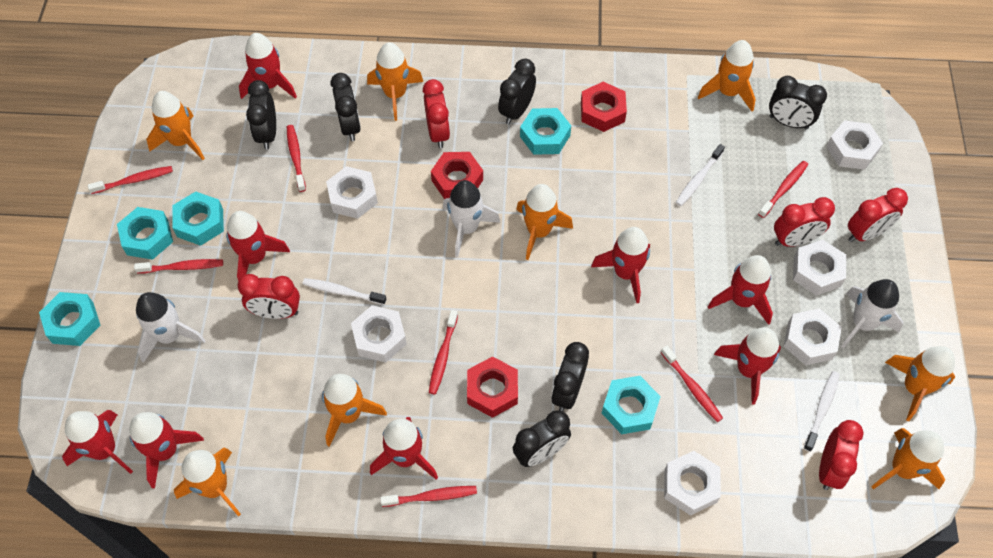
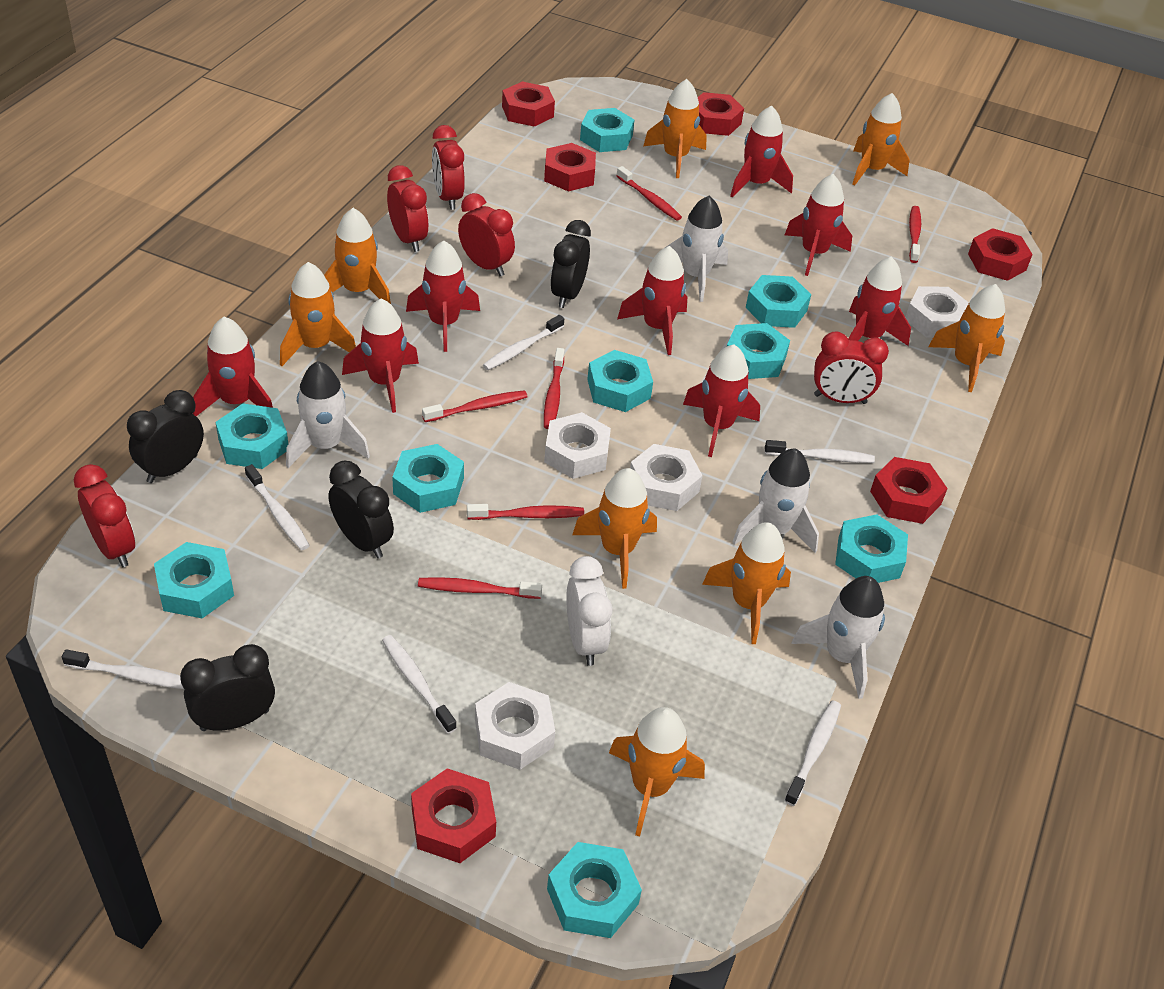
black clock: [246,80,276,150] [330,73,361,141] [498,59,536,125] [513,410,571,467] [551,342,589,411] [769,76,827,130] = 6 -> [127,390,204,483] [180,644,275,731] [328,461,394,559] [550,220,591,308] = 4
red nut: [431,152,483,199] [467,356,518,418] [581,82,627,132] = 3 -> [411,768,496,863] [502,81,555,127] [544,143,596,192] [698,92,744,136] [870,457,948,524] [968,228,1033,281] = 6
red toothbrush: [88,166,173,194] [134,259,223,273] [287,125,306,192] [380,486,477,507] [429,310,458,394] [661,346,723,422] [758,161,808,218] = 7 -> [418,577,542,599] [422,390,528,422] [467,504,584,520] [544,348,565,429] [617,166,682,221] [909,206,921,263] = 6
turquoise nut: [39,292,100,346] [117,207,173,260] [172,191,224,246] [520,108,571,155] [602,376,661,434] = 5 -> [154,542,234,618] [216,404,288,469] [392,444,464,513] [547,842,642,938] [580,108,634,152] [587,350,653,412] [727,323,790,379] [746,275,811,328] [835,514,908,583] = 9
white clock: none = 0 -> [566,556,612,666] = 1
white nut: [326,166,378,219] [351,305,407,363] [664,451,721,516] [784,308,842,365] [793,240,846,296] [826,120,883,170] = 6 -> [475,682,555,770] [544,412,611,479] [630,444,703,511] [905,286,969,338] = 4
white rocket: [136,292,206,363] [443,180,501,257] [841,279,903,348] = 3 -> [286,361,370,468] [665,196,728,302] [732,448,819,553] [791,576,885,699] = 4
white toothbrush: [302,278,386,305] [676,144,725,206] [804,371,840,452] = 3 -> [62,649,184,689] [245,464,310,550] [382,635,457,734] [483,315,564,370] [765,440,875,463] [784,700,841,806] = 6

